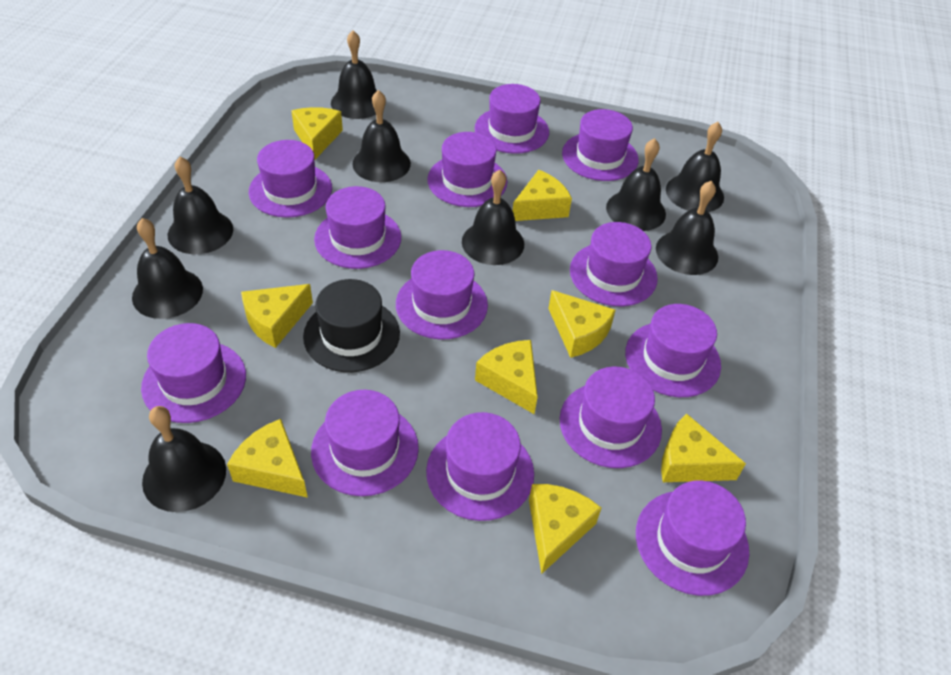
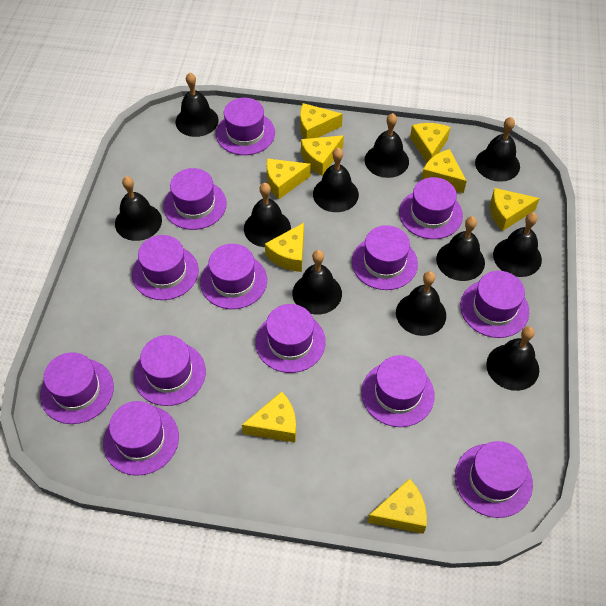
black bell: [132,218,203,319] [142,406,226,512] [168,157,233,254] [331,31,377,119] [353,90,411,182] [462,170,524,265] [606,138,666,231] [656,181,718,275] [666,122,724,212] = 9 -> [115,176,162,241] [175,73,219,137] [244,183,291,247] [292,250,342,315] [313,148,359,212] [365,113,409,178] [396,271,446,336] [436,216,485,281] [475,117,520,182] [486,326,539,391] [493,212,542,277] = 11
black hat: [303,279,400,372] = 1 -> none = 0
yellow cheese: [227,419,308,498] [241,284,313,348] [291,107,343,159] [475,340,538,414] [513,170,572,221] [529,484,601,574] [548,290,616,358] [661,413,746,482] = 8 -> [242,392,296,443] [265,223,304,272] [267,158,311,199] [300,103,343,139] [301,135,344,176] [368,478,427,534] [410,123,450,163] [421,149,467,193] [490,188,540,231] = 9

